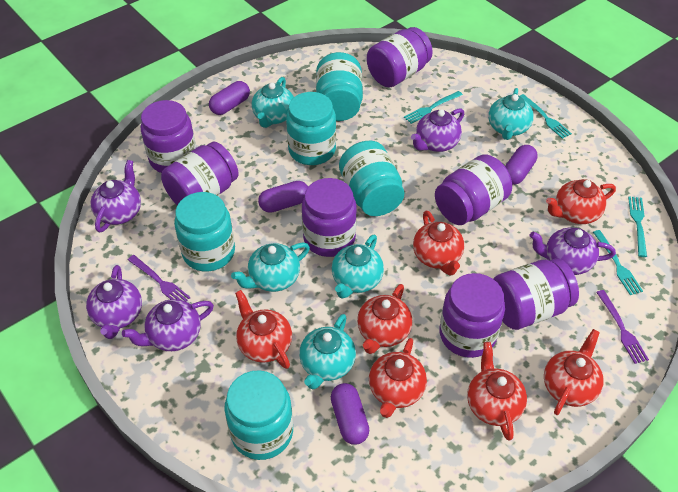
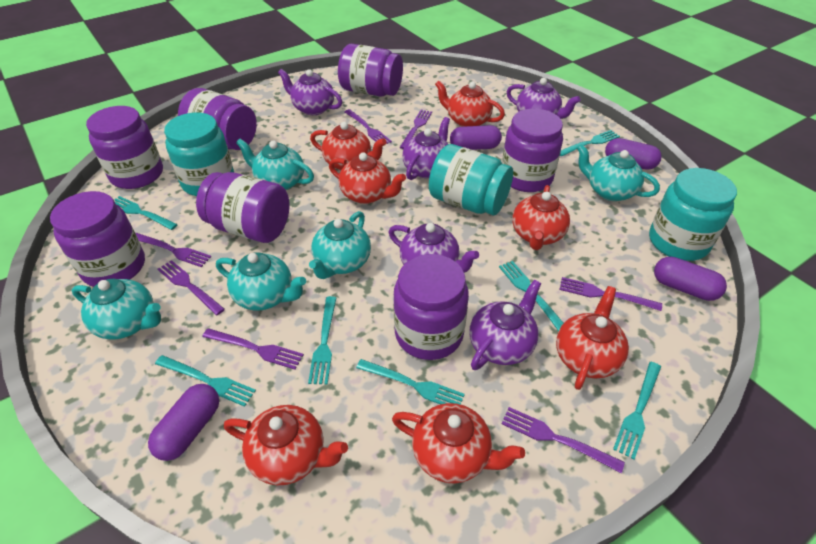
purple fork: [128,255,190,301] [596,290,649,364] = 2 -> [135,233,211,267] [157,260,225,315] [202,328,304,370] [345,109,392,145] [400,110,432,149] [502,407,625,473] [559,277,662,311] = 7
turquoise fork: [404,91,463,124] [520,94,572,139] [593,230,643,295] [628,197,647,257] = 4 -> [114,196,178,230] [155,355,256,407] [308,296,336,384] [356,359,465,405] [499,261,564,331] [560,130,620,156] [613,362,661,460] = 7
turquoise jar: [174,192,235,271] [224,370,293,460] [286,92,336,165] [316,52,363,121] [339,141,404,216] = 5 -> [164,112,234,196] [429,144,513,215] [649,168,737,261] = 3

